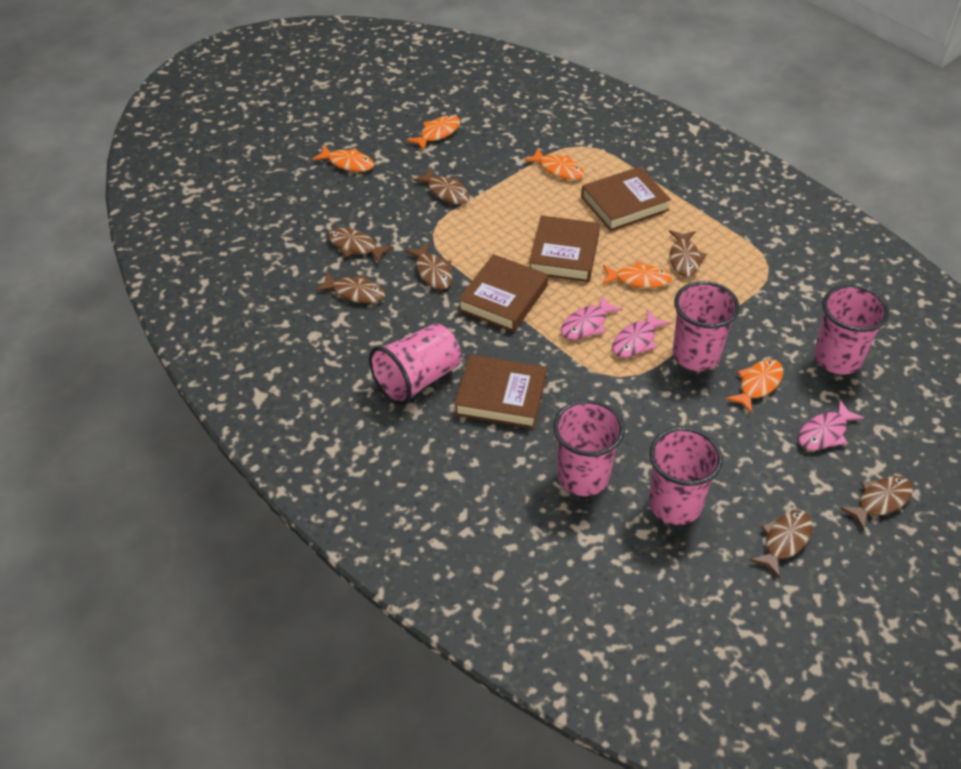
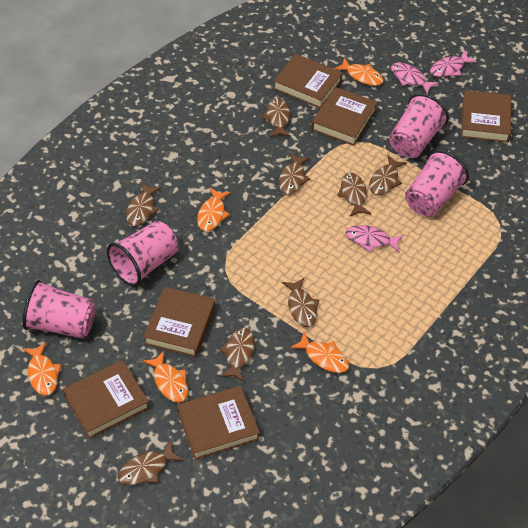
brown book: [454,355,547,429] [458,254,548,332] [529,215,600,282] [581,167,671,231] = 4 -> [63,360,149,439] [144,287,216,357] [177,386,260,460] [273,54,343,108] [311,87,377,146] [461,90,511,143] = 6
brown fish: [315,272,385,303] [328,228,393,263] [405,243,452,290] [413,168,469,204] [669,230,707,277] [749,510,812,579] [839,476,913,531] = 7 -> [118,440,183,485] [126,183,161,226] [219,328,255,382] [262,98,291,137] [279,153,310,195] [282,278,320,327] [337,173,371,216] [369,155,407,195] = 8
pink cup: [369,323,461,405] [553,400,625,496] [649,427,723,525] [673,281,740,371] [814,285,889,375] = 5 -> [22,280,96,339] [107,221,178,287] [389,93,449,158] [405,150,469,217] = 4

